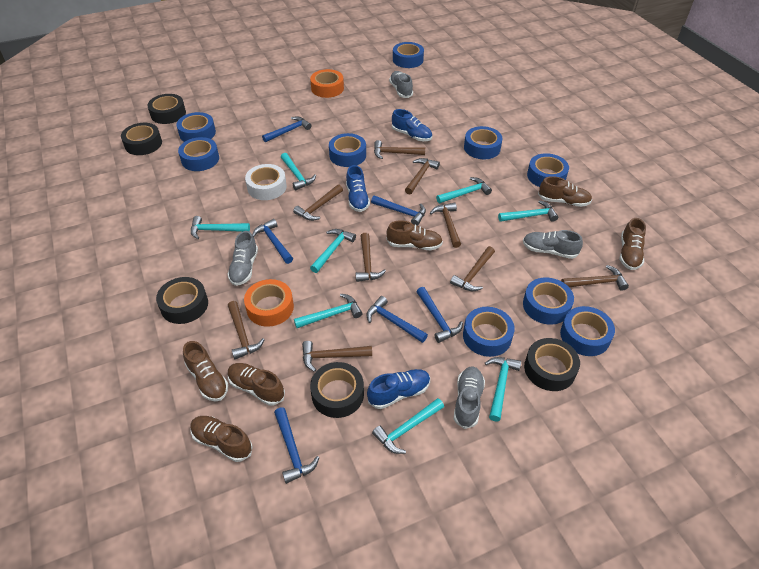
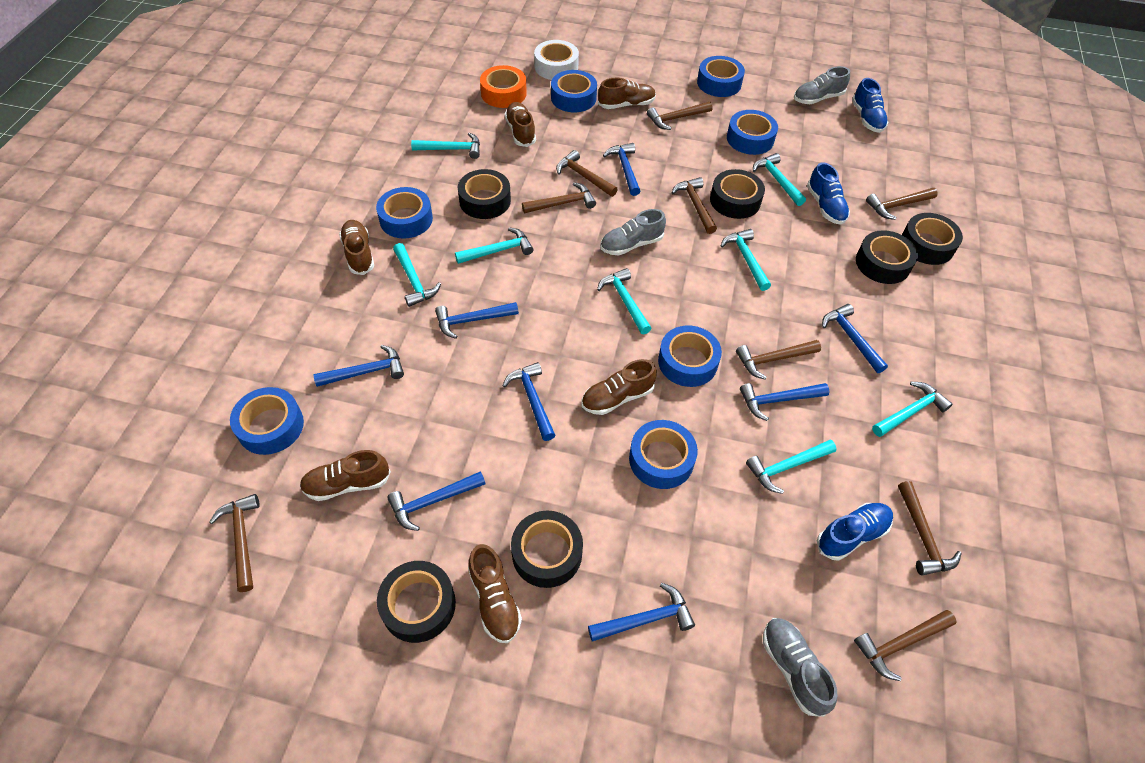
black tape: [121,123,162,155] [147,94,186,124] [156,277,208,324] [310,362,364,418] [524,338,580,391] = 5 -> [377,561,456,643] [458,169,511,219] [511,510,583,588] [710,169,765,219] [856,230,918,284] [902,213,963,265] = 6
blue hammer: [252,219,293,264] [262,116,312,142] [274,407,320,484] [366,296,428,343] [371,195,426,226] [416,287,463,343] = 6 -> [313,345,404,387] [387,471,485,531] [435,302,519,339] [503,362,555,441] [588,583,695,642] [603,143,640,196] [740,383,829,421] [822,304,888,373] = 8
blue tape: [177,112,216,142] [178,137,219,171] [329,133,366,167] [393,42,424,68] [463,307,515,357] [464,126,503,159] [523,278,574,325] [527,153,569,187] [560,306,615,356] = 9 -> [230,387,304,455] [376,187,433,238] [551,70,597,112] [629,420,698,489] [658,326,722,387] [697,56,745,97] [727,110,778,155] = 7
grey shoe: [228,231,258,286] [389,71,413,98] [454,367,485,429] [523,230,583,259] = 4 -> [600,209,666,255] [763,618,837,717] [794,66,850,104] = 3
orange tape: [244,279,294,327] [310,69,344,98] = 2 -> [480,65,527,108] = 1

